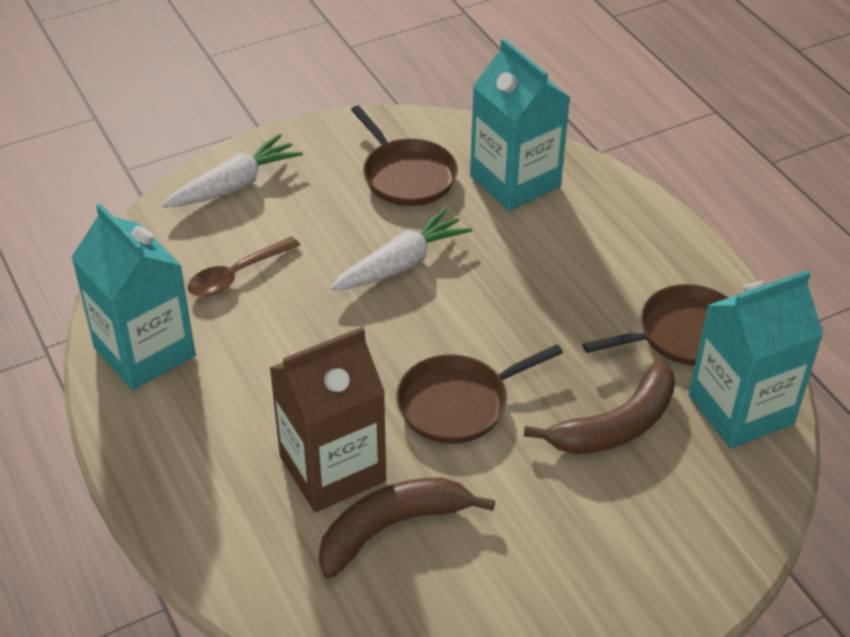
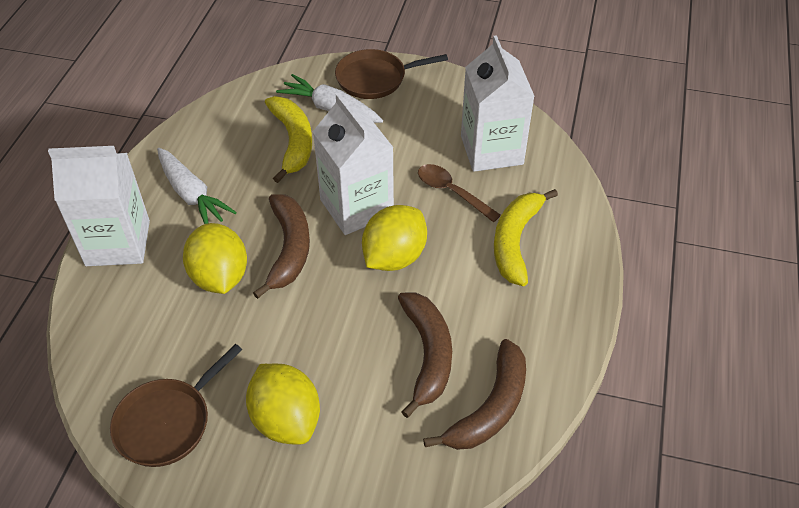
brown banana: [319,477,495,579] [524,360,675,454] = 2 -> [253,194,310,299] [398,292,452,418] [423,339,526,450] = 3
brown carton: [270,327,386,512] = 1 -> none = 0
brown pan: [351,105,458,206] [396,344,563,444] [582,284,729,366] = 3 -> [110,344,242,467] [335,49,448,99] = 2
turquoise carton: [71,203,196,390] [470,39,571,211] [689,270,823,448] = 3 -> none = 0
white carton: none = 0 -> [48,146,150,266] [313,93,394,235] [461,35,535,172] = 3
yellow banana: none = 0 -> [265,96,312,183] [494,189,558,286] = 2
yellow lemon: none = 0 -> [183,223,247,294] [246,364,320,445] [362,205,427,271] = 3

